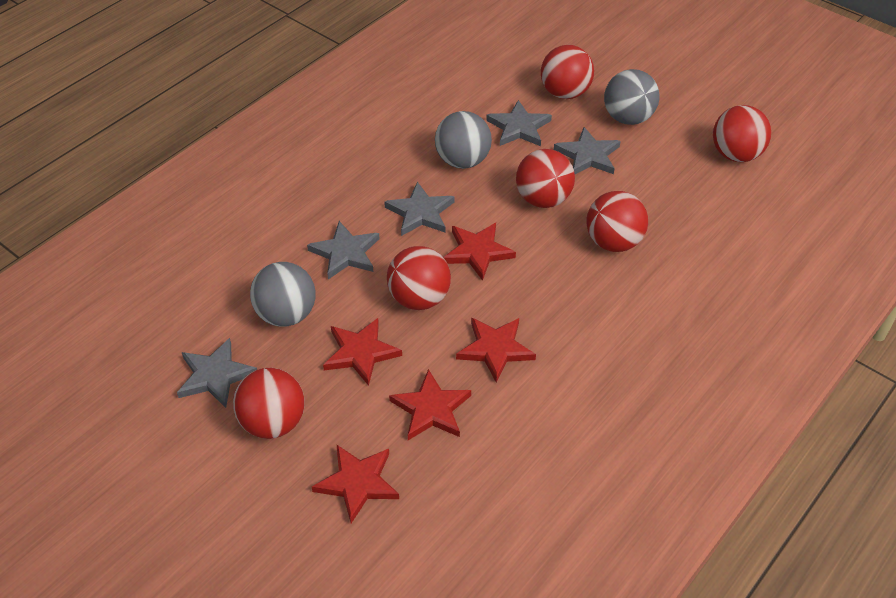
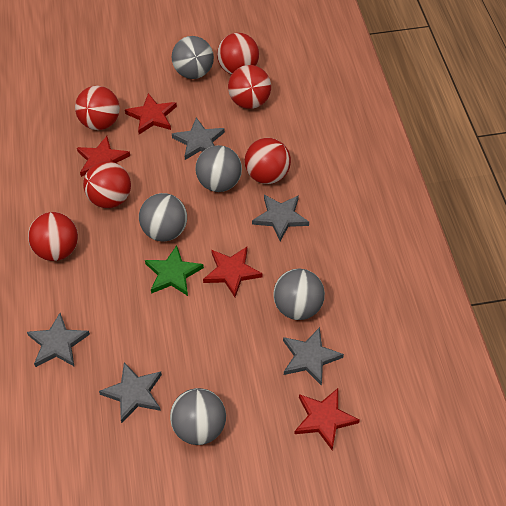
green star: none = 0 -> [145,245,204,296] = 1
grey ball: [250,262,316,327] [435,111,492,169] [604,69,660,125] = 3 -> [139,193,187,242] [170,388,226,445] [172,36,214,79] [195,145,242,192] [273,269,325,320] = 5
red star: [312,445,399,523] [323,318,402,386] [389,369,471,440] [443,223,516,281] [456,318,536,383] = 5 -> [77,136,130,177] [125,93,177,134] [203,247,262,297] [295,388,360,450] = 4

